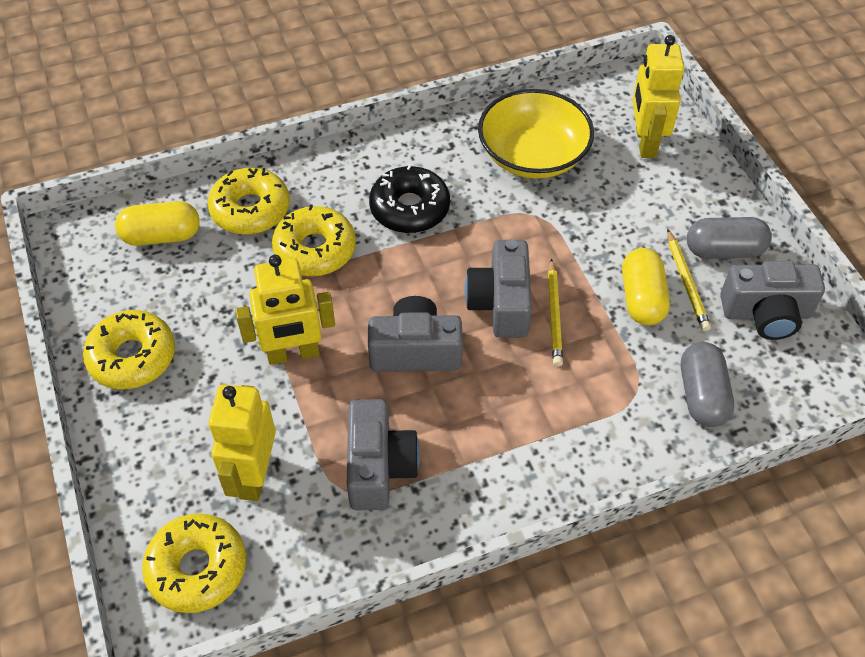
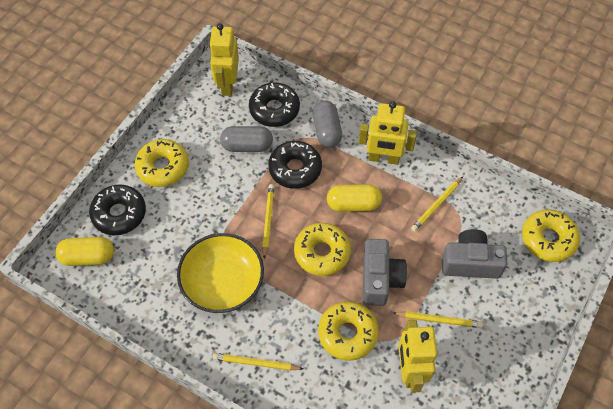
black donut: [369,164,450,233] = 1 -> [89,184,146,235] [249,82,300,127] [268,141,322,189] = 3
grey camera: [347,399,420,510] [368,296,463,372] [465,239,532,338] [720,261,825,340] = 4 -> [363,239,407,306] [442,229,508,279] = 2
yellow pencil: [548,258,563,366] [667,229,711,331] = 2 -> [212,353,303,371] [262,184,275,259] [393,311,483,328] [411,177,463,232] = 4

